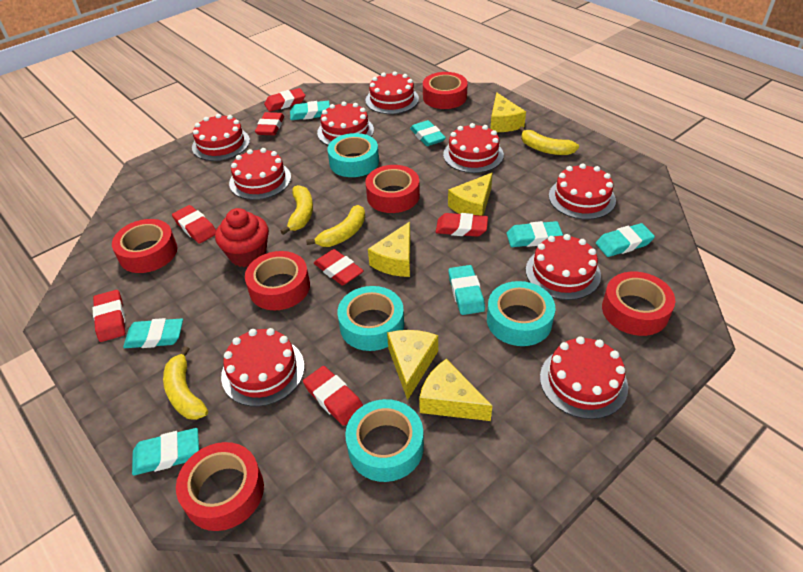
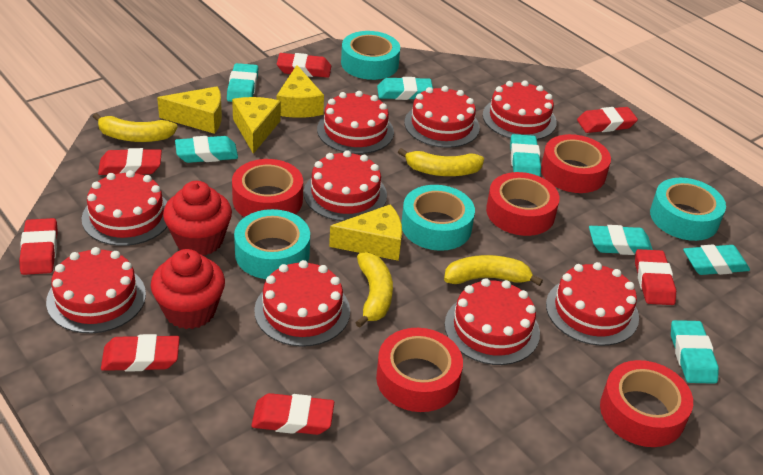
red cupcake: [215,208,269,267] = 1 -> [151,249,225,329] [163,181,232,256] = 2
red tape: [112,219,177,273] [176,442,264,531] [245,251,310,310] [365,165,420,213] [423,72,468,109] [602,272,675,336] = 6 -> [232,159,303,217] [376,328,463,412] [486,172,559,236] [541,134,611,193] [600,360,693,447] = 5
yellow cheese: [368,221,410,277] [387,330,438,400] [419,359,492,421] [448,173,493,216] [490,92,526,132] = 5 -> [157,86,222,134] [232,97,281,154] [277,65,324,118] [329,204,402,261] = 4

